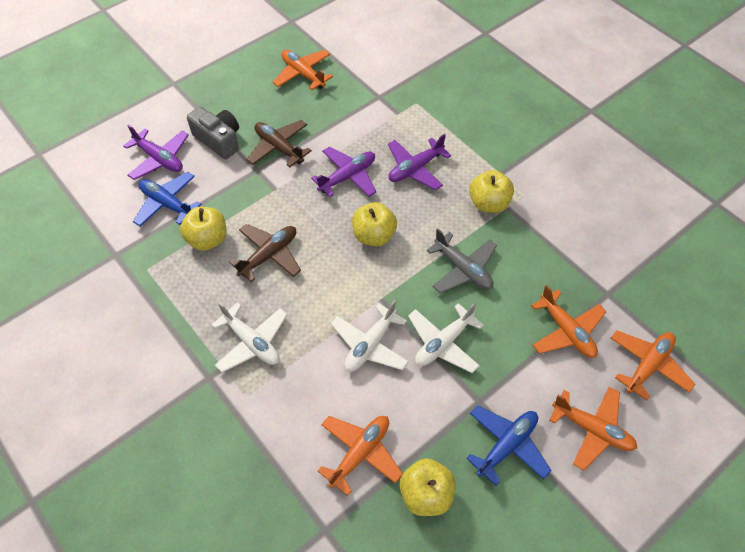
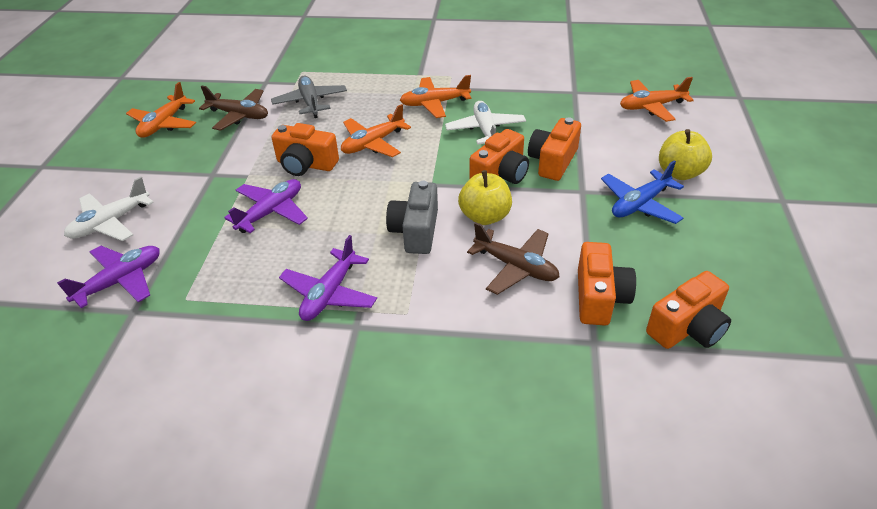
blue plane: [133,172,202,227] [466,405,552,486] = 2 -> [601,160,684,224] = 1
orange camera: none = 0 -> [272,123,339,176] [469,129,529,184] [528,117,581,181] [578,242,636,326] [646,271,731,349] = 5
orange plane: [272,50,333,90] [318,416,403,496] [531,285,607,358] [549,387,637,470] [611,330,695,401] = 5 -> [126,82,196,138] [341,104,411,157] [400,75,471,118] [620,77,694,122] = 4
white plane: [211,302,288,373] [331,300,409,372] [408,303,484,373] = 3 -> [64,177,154,241] [445,101,526,145] = 2
yellow apple: [180,207,226,251] [352,202,397,246] [399,458,456,516] [469,170,514,213] = 4 -> [458,170,512,225] [659,129,712,180] = 2

